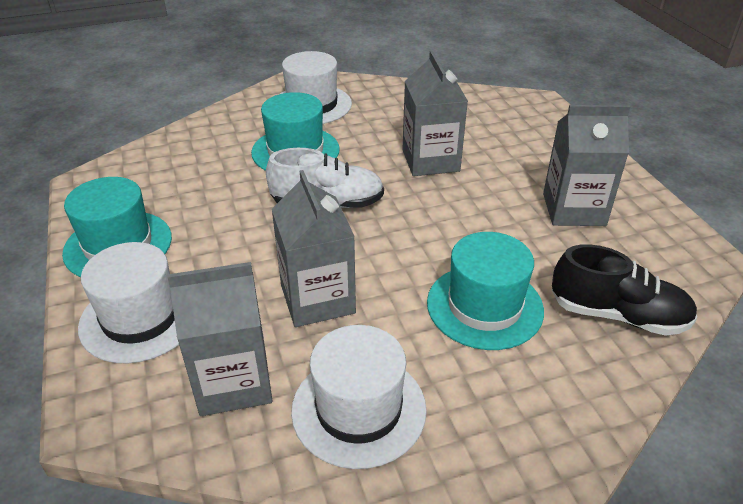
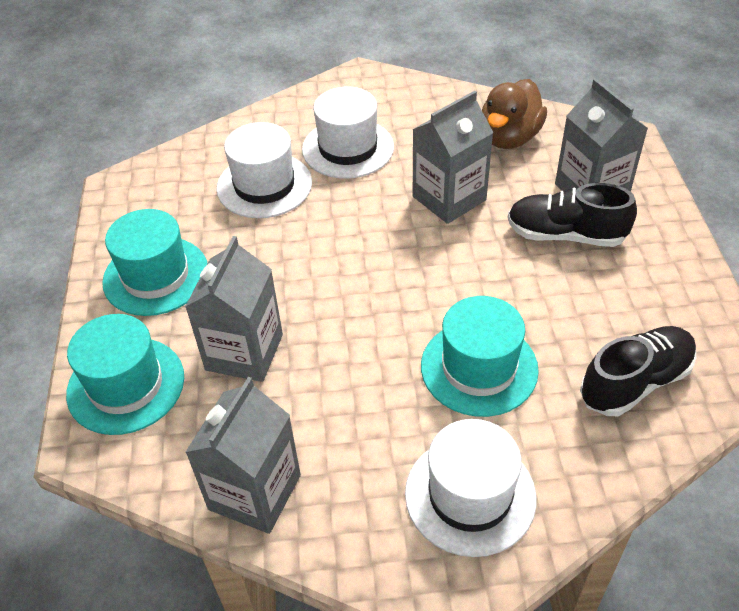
black shoe: [552,244,698,336] = 1 -> [507,183,637,247] [580,326,696,416] = 2
brown duck: none = 0 -> [482,79,547,149] = 1
white shoe: [266,148,384,208] = 1 -> none = 0

